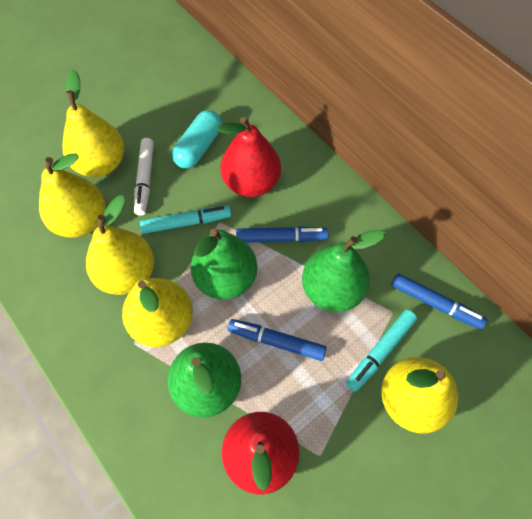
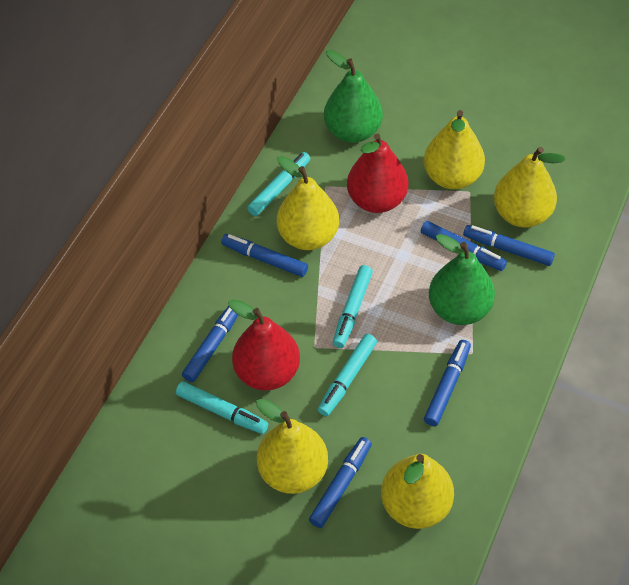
blue marker: [228,319,327,361] [236,226,328,242] [391,273,487,330] = 3 -> [182,306,238,382] [221,234,308,277] [309,437,372,528] [421,221,507,271] [424,340,471,426] [463,225,555,266] = 6
green pear: [167,343,241,418] [191,229,257,300] [302,230,385,312] = 3 -> [324,50,383,143] [429,234,495,325] = 2
turquoise capsule: [172,110,222,169] = 1 -> none = 0
turquoise marker: [140,206,231,234] [346,310,417,392] = 2 -> [176,381,268,434] [247,152,310,216] [318,334,377,416] [333,265,373,348] = 4
white marker: [134,138,154,216] = 1 -> none = 0

